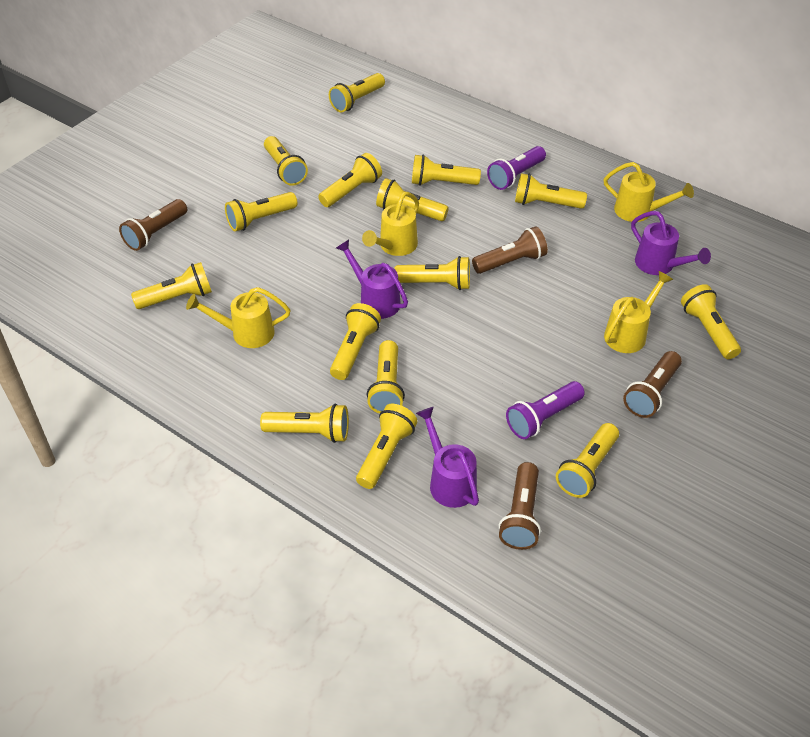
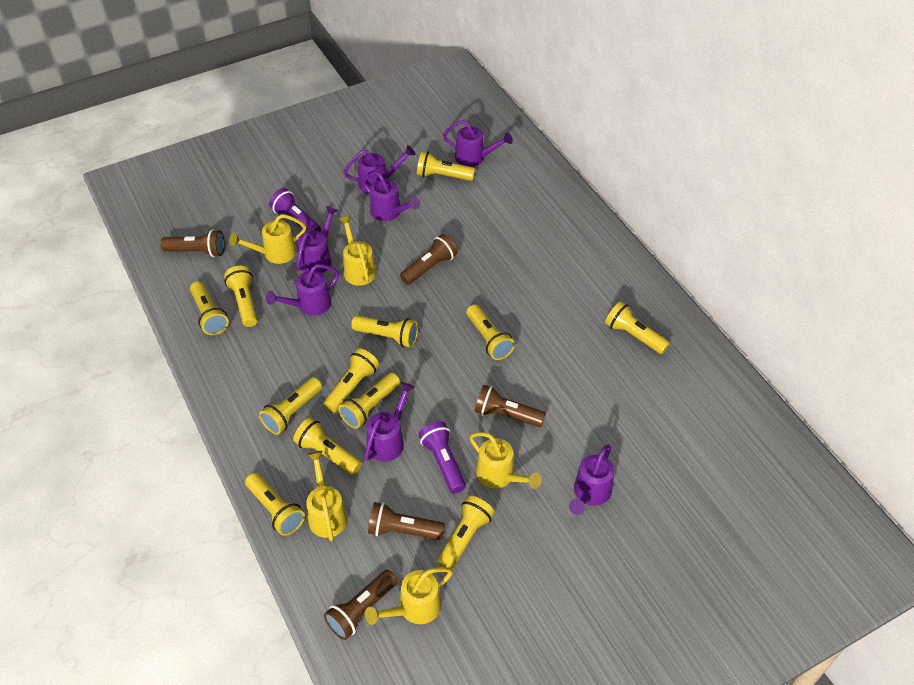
brown flashlight: [119,199,187,251] [472,226,548,274] [499,462,541,550] [623,351,682,418] = 4 -> [160,230,225,257] [324,570,397,640] [368,502,445,540] [400,234,458,285] [474,385,546,427] = 5
purple watering can: [336,240,408,319] [416,407,479,508] [631,211,711,275] = 3 -> [266,264,339,316] [296,206,338,273] [343,145,416,194] [362,171,420,221] [364,382,415,462] [443,120,513,167] [569,444,614,515] = 7
yellow flashlight: [131,262,212,309] [225,192,298,232] [260,404,349,443] [264,136,308,186] [318,153,382,207] [329,73,385,112] [330,303,381,380] [356,404,417,489] [367,340,405,413] [376,178,449,221] [394,256,470,290] [412,154,481,186] [515,173,587,209] [556,423,619,498] [681,284,741,359] = 15 -> [190,281,229,335] [224,266,258,327] [245,473,305,536] [259,377,322,435] [293,417,362,475] [324,348,379,412] [338,373,400,429] [351,315,418,348] [417,151,475,181] [437,496,494,570] [466,305,515,360] [605,301,670,354] = 12
yellow watering can: [186,287,290,348] [362,192,419,256] [604,162,694,222] [604,271,673,353] = 4 -> [229,214,306,264] [306,451,348,541] [339,216,376,286] [365,567,453,625] [469,432,541,489] = 5

